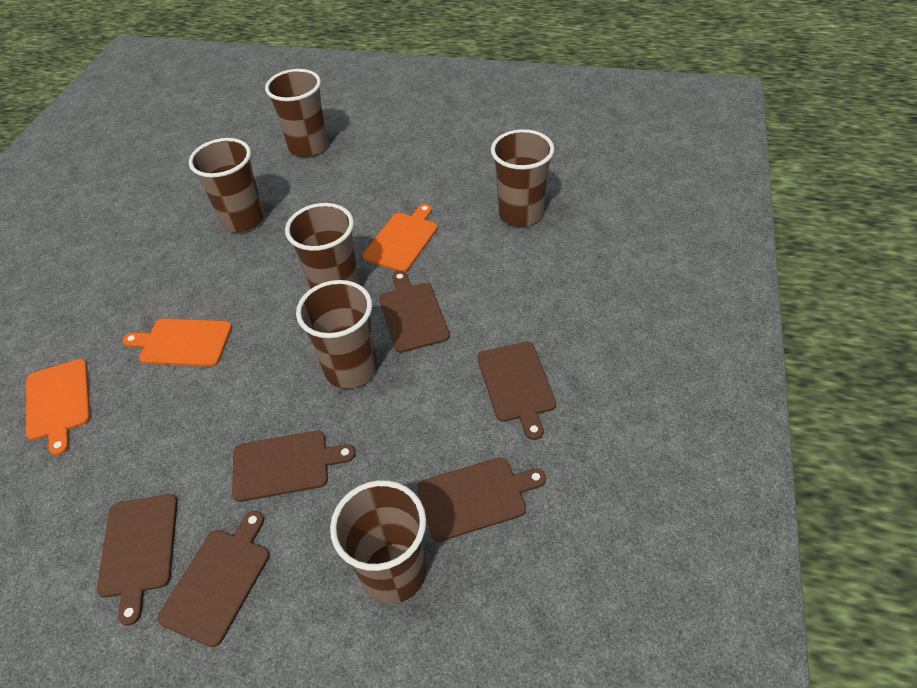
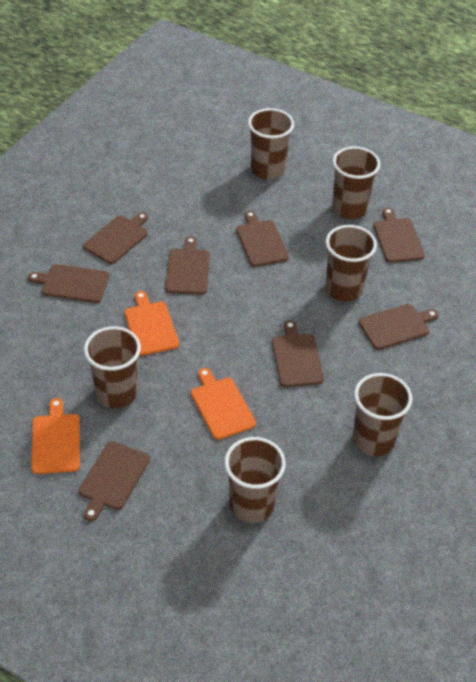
brown cutting board: [97,494,178,626] [157,511,269,647] [232,430,356,502] [379,271,450,353] [417,457,546,542] [477,342,556,440] = 6 -> [28,264,109,303] [79,441,150,521] [83,212,148,264] [165,236,210,295] [236,211,289,267] [272,320,324,387] [358,304,439,350] [373,208,425,263] = 8

